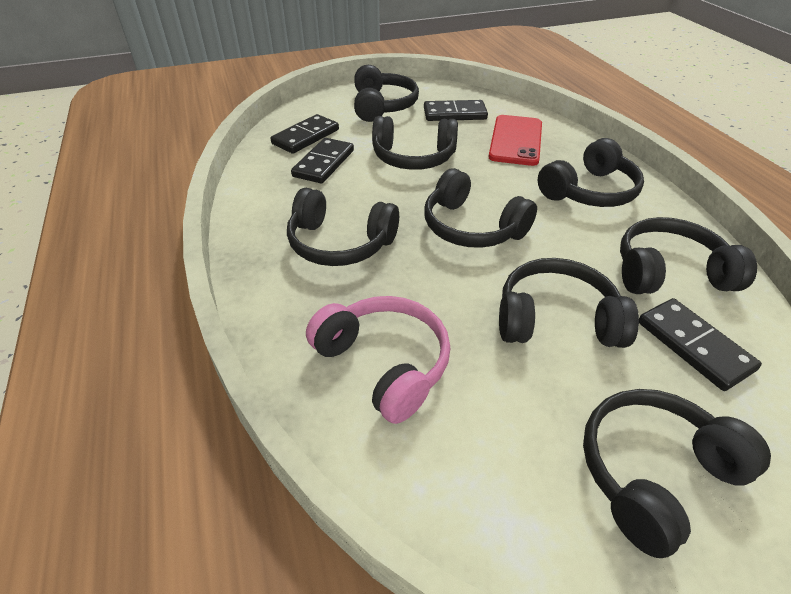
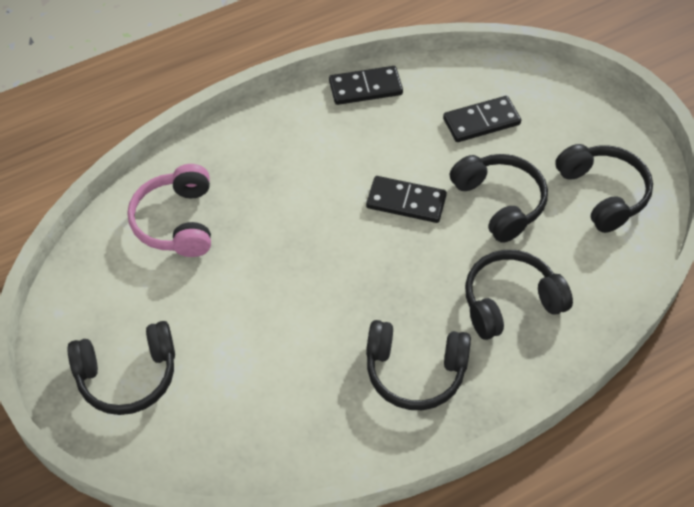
black domino: [270,114,339,154] [291,138,354,184] [424,100,488,121] [639,298,762,391] = 4 -> [329,66,403,105] [366,176,447,223] [443,96,521,142] = 3
black headphones: [287,188,399,266] [354,65,419,122] [372,116,458,170] [424,168,537,248] [499,258,639,348] [538,138,644,207] [583,389,771,558] [620,217,757,294] = 8 -> [67,321,175,415] [366,320,471,410] [450,154,548,243] [465,250,573,340] [555,144,653,233] = 5
red phone: [489,115,542,166] = 1 -> none = 0

